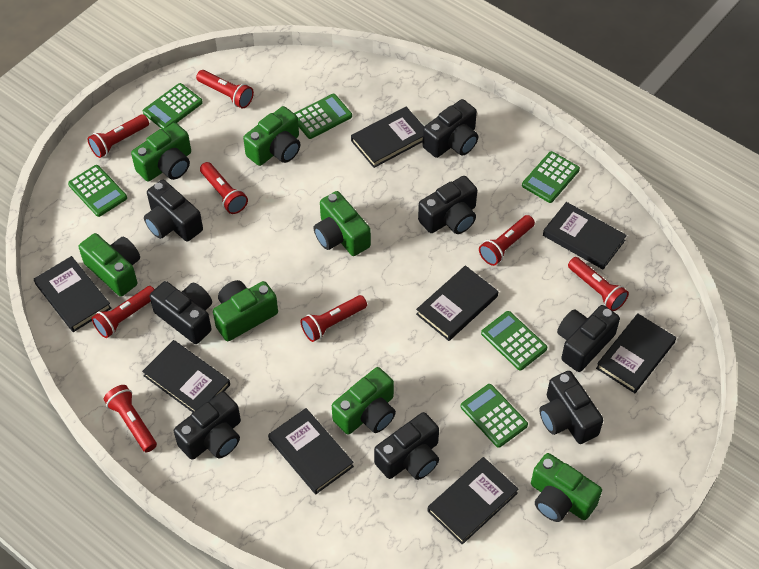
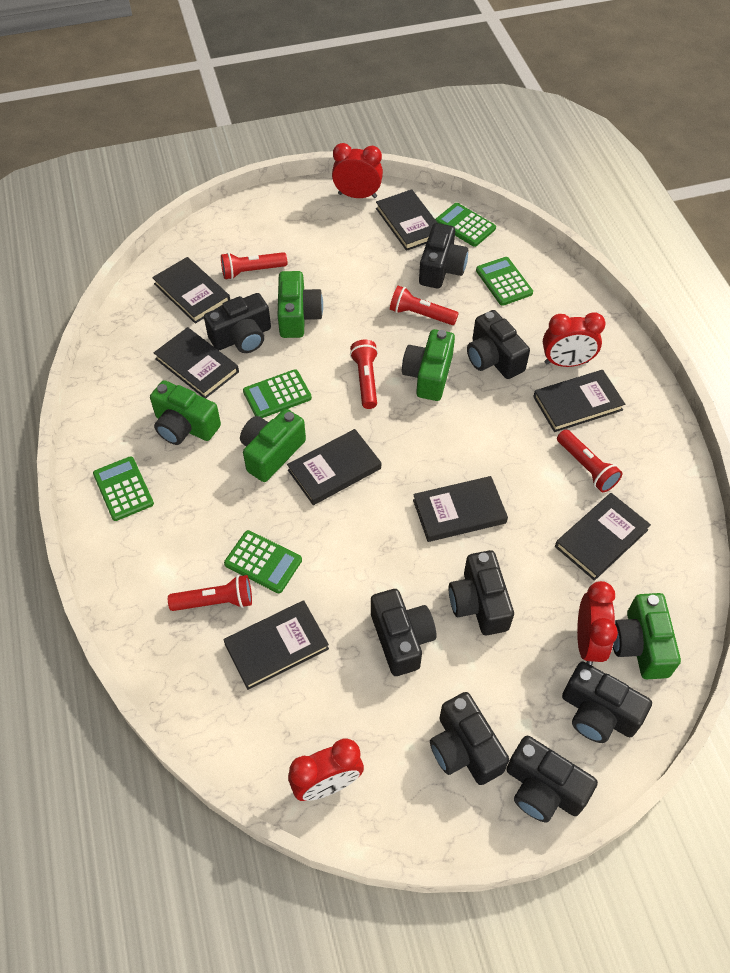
green calculator: [68,165,127,217] [143,83,203,129] [294,94,352,139] [461,384,528,448] [481,311,547,370] [522,151,580,203] = 6 -> [93,456,154,521] [224,530,302,593] [243,369,312,418] [435,203,496,247] [476,257,533,306] = 5
green camera: [79,233,140,297] [131,123,191,182] [213,280,278,341] [243,106,300,166] [314,191,371,256] [332,367,396,434] [531,453,602,522] = 7 -> [150,380,221,445] [240,409,306,482] [278,271,323,338] [402,329,455,401] [613,593,681,679] = 5
red clock: none = 0 -> [288,739,364,801] [332,143,383,198] [543,312,605,367] [577,581,618,666] = 4
red flashlight: [88,114,149,158] [92,286,155,338] [104,385,157,452] [196,70,254,108] [200,162,248,214] [301,295,367,342] [479,215,535,266] [568,257,629,311] = 8 -> [168,575,252,611] [221,252,287,280] [350,340,378,409] [390,286,459,325] [557,429,623,492] = 5

